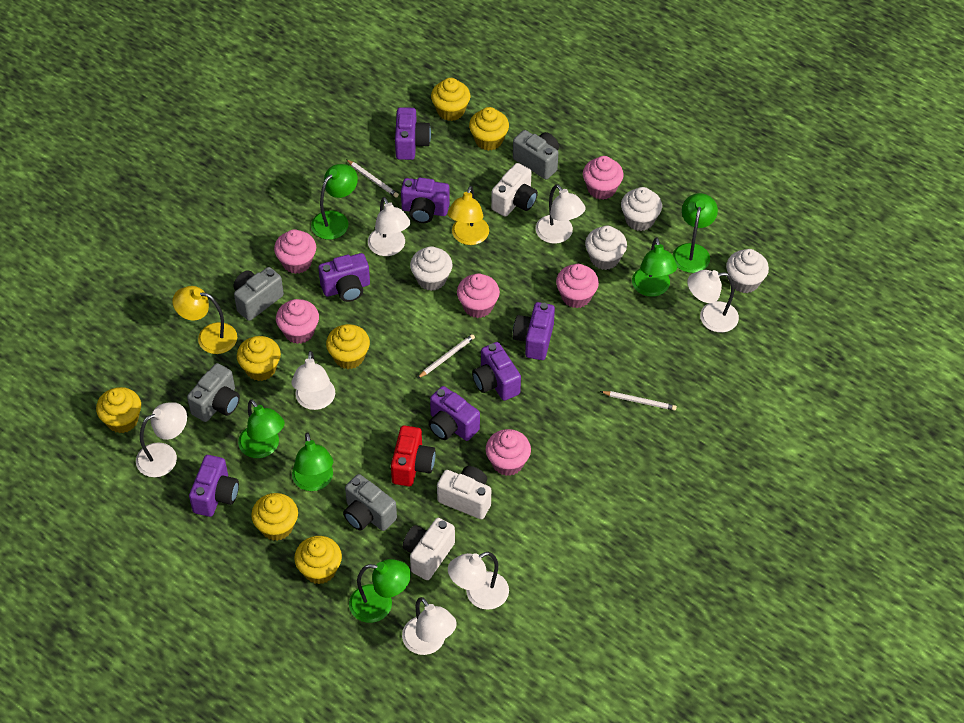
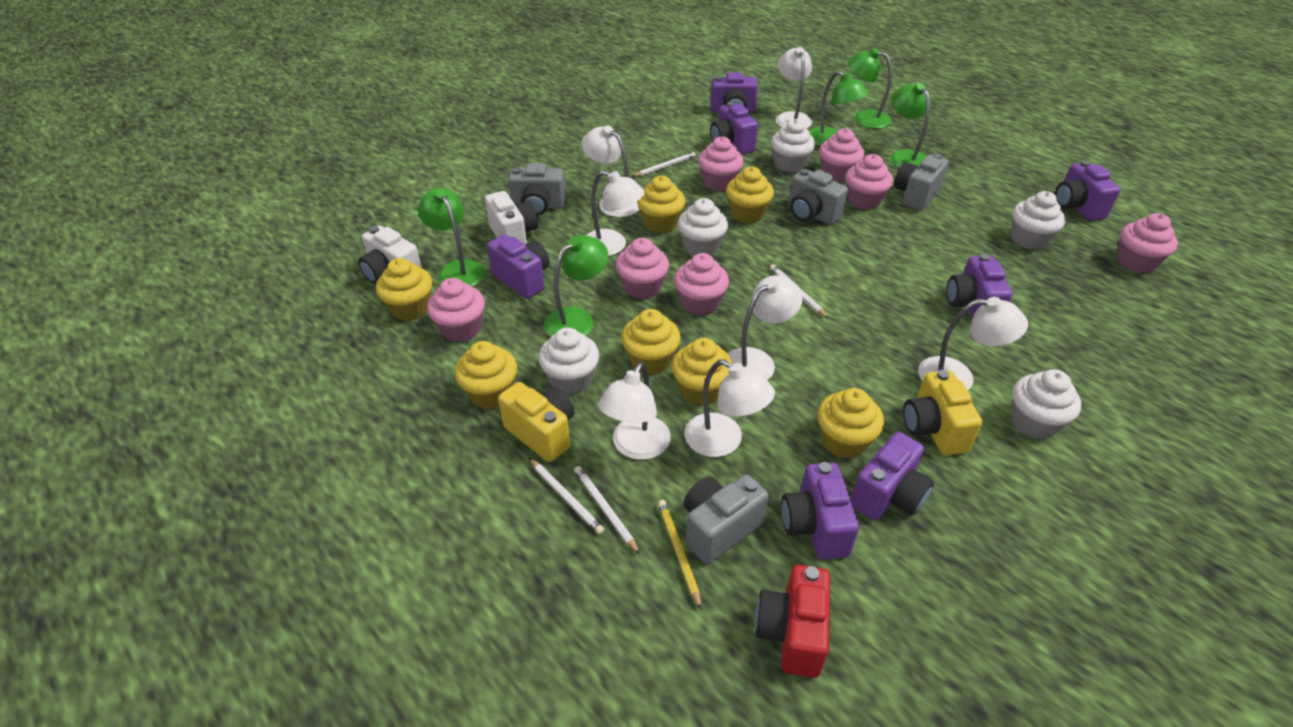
green lamp: [238,399,285,458] [292,432,333,491] [311,164,358,240] [349,559,411,623] [632,237,677,297] [673,193,718,273] = 6 -> [418,188,486,287] [544,235,608,337] [809,71,869,146] [848,48,892,129] [890,83,930,168] = 5
pink cupcake: [274,229,316,274] [276,299,319,344] [457,273,500,318] [486,429,531,476] [556,264,599,308] [583,156,624,200] = 6 -> [427,278,485,342] [616,238,669,299] [674,253,729,316] [698,136,744,191] [819,128,865,182] [845,154,893,210] [1117,213,1178,273] = 7
white camera: [403,518,455,580] [437,466,491,519] [491,163,538,217] = 3 -> [358,226,422,284] [485,191,538,244] = 2
white cupcake: [410,246,452,291] [585,226,627,270] [621,187,662,231] [726,249,769,293] = 4 -> [538,328,599,395] [678,198,728,255] [771,119,815,173] [1011,191,1066,250] [1011,369,1081,439] = 5
white pencil: [346,159,399,198] [418,334,475,378] [600,391,677,411] = 3 -> [529,458,605,534] [574,466,640,554] [632,152,696,177] [770,264,829,319] = 4
yellow camera: none = 0 -> [498,382,575,462] [903,370,983,455] = 2
yellow lamp: [173,286,237,354] [448,186,489,245] = 2 -> none = 0
yellow pencil: none = 0 -> [658,500,701,609] = 1

